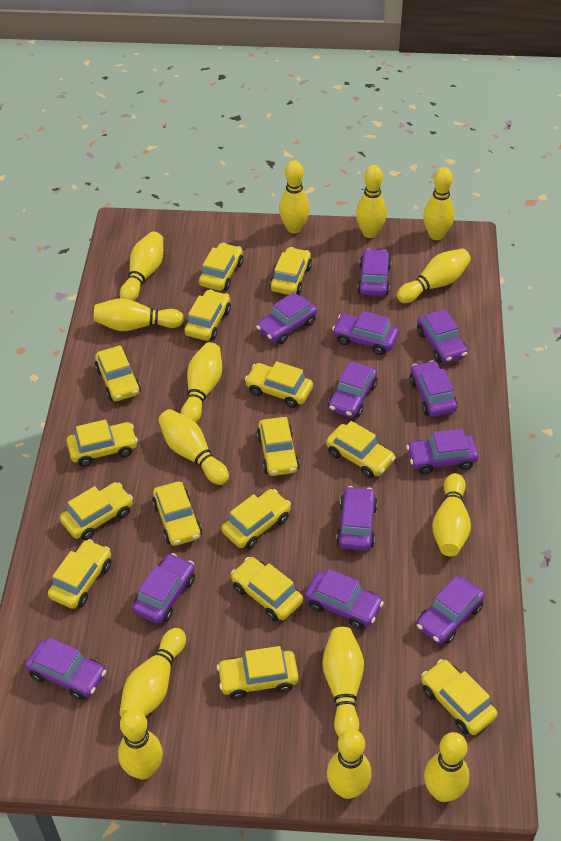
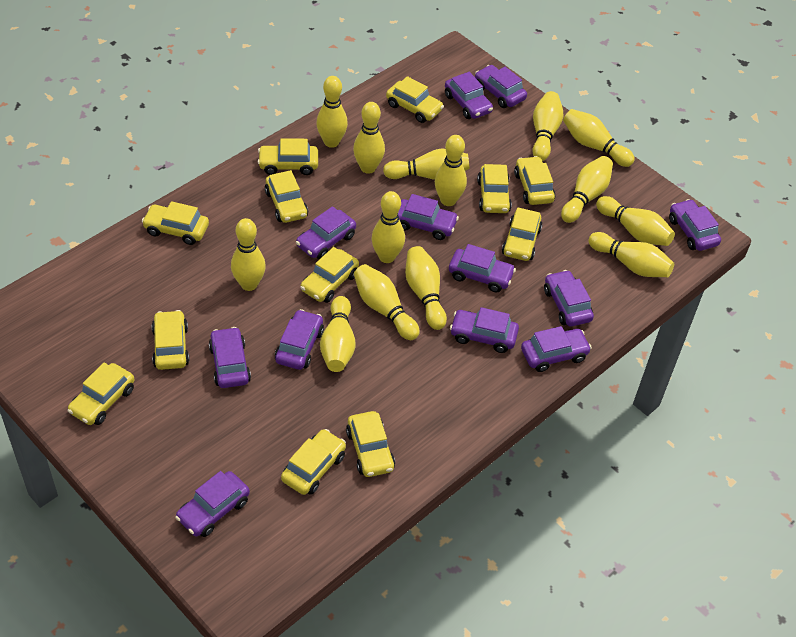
yellow car: [48,539,111,609] [60,482,133,540] [67,420,138,467] [95,345,141,401] [152,482,202,546] [184,290,231,341] [199,243,243,291] [217,646,299,700] [221,489,291,549] [231,557,303,621] [245,361,313,408] [257,417,300,476] [270,247,312,295] [326,421,396,478] [421,659,498,735] = 15 -> [68,363,134,425] [142,201,209,245] [152,310,189,370] [258,138,318,175] [265,170,308,223] [281,429,346,495] [300,247,359,303] [346,411,395,477] [386,76,444,123] [477,164,512,213] [502,208,542,261] [514,156,555,205] = 12

